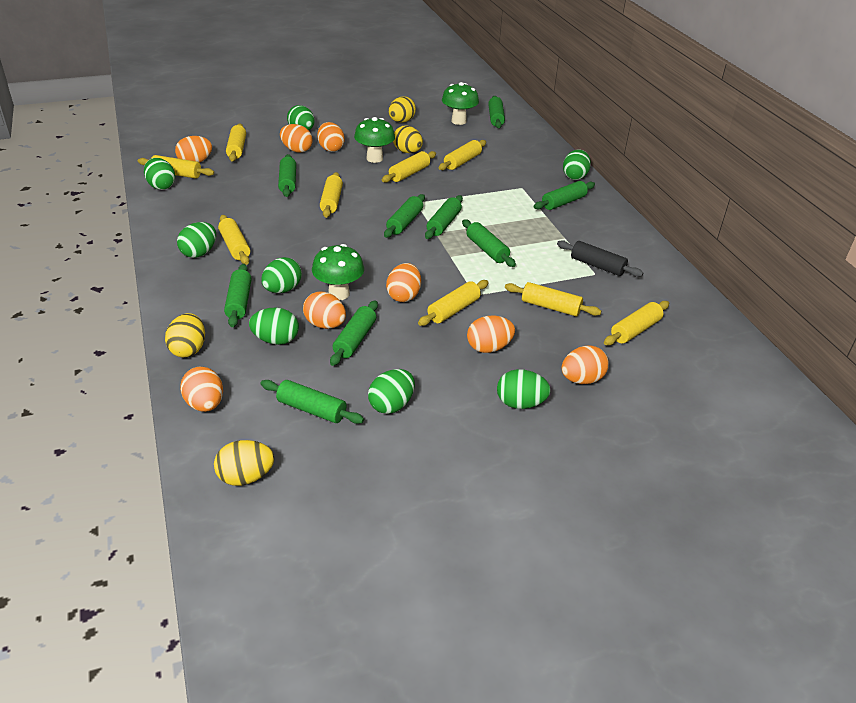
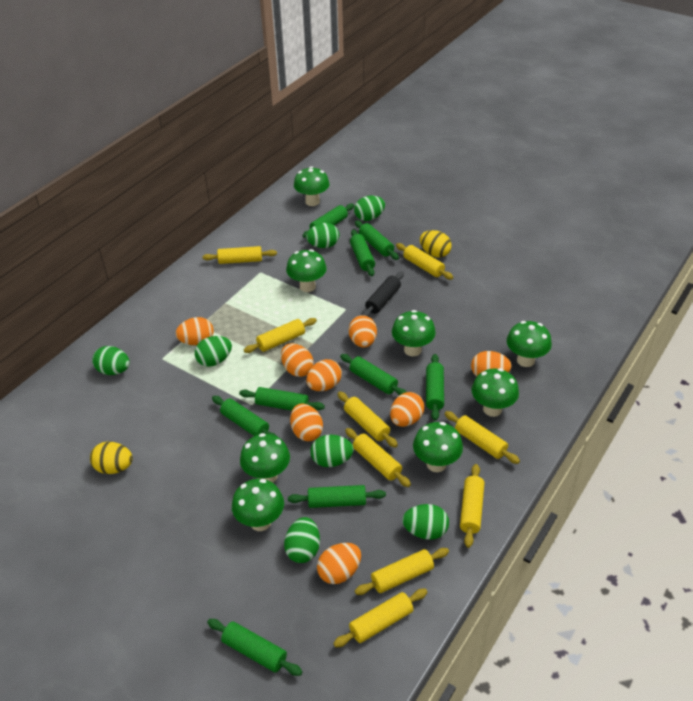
green egg: [144,158,175,190] [177,222,216,258] [249,308,299,345] [261,257,302,293] [287,105,315,130] [368,369,415,414] [497,369,551,409] [563,149,591,180] = 8 -> [92,346,130,375] [195,336,232,367] [284,517,320,563] [306,223,339,248] [311,435,354,467] [354,196,385,221] [402,504,449,540] = 7
green mushroom: [312,244,364,300] [354,117,395,163] [442,82,479,125] = 3 -> [232,479,284,531] [240,433,290,483] [286,249,327,292] [294,166,330,206] [392,310,436,356] [413,422,463,472] [472,368,519,417] [507,321,552,367] = 8
yellow egg: [165,313,205,357] [214,440,274,486] [389,96,416,123] [393,125,423,153] = 4 -> [90,441,133,474] [420,230,452,258] = 2

